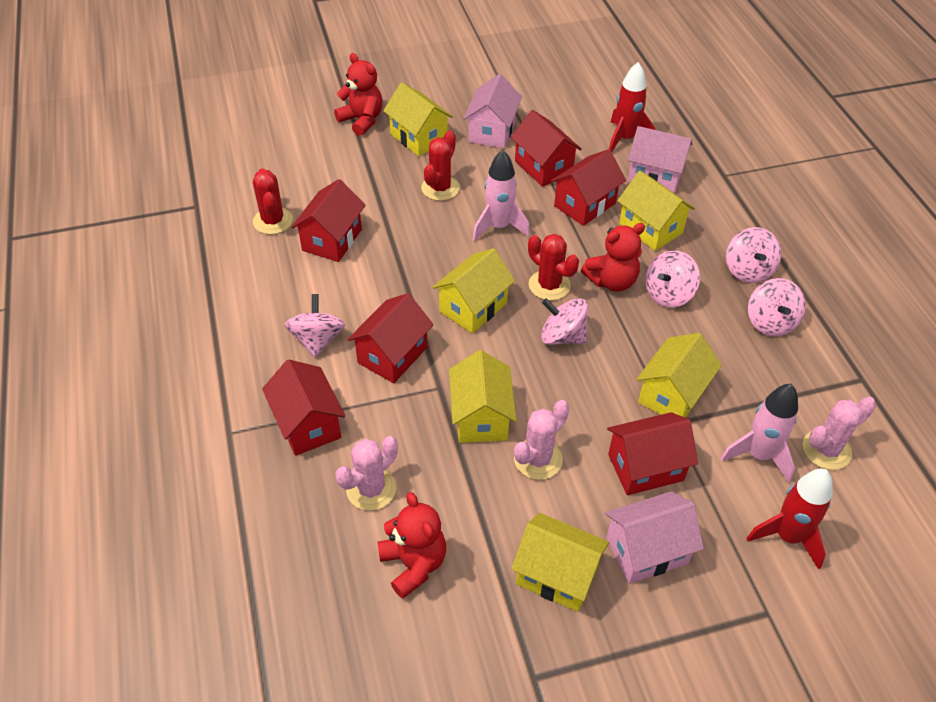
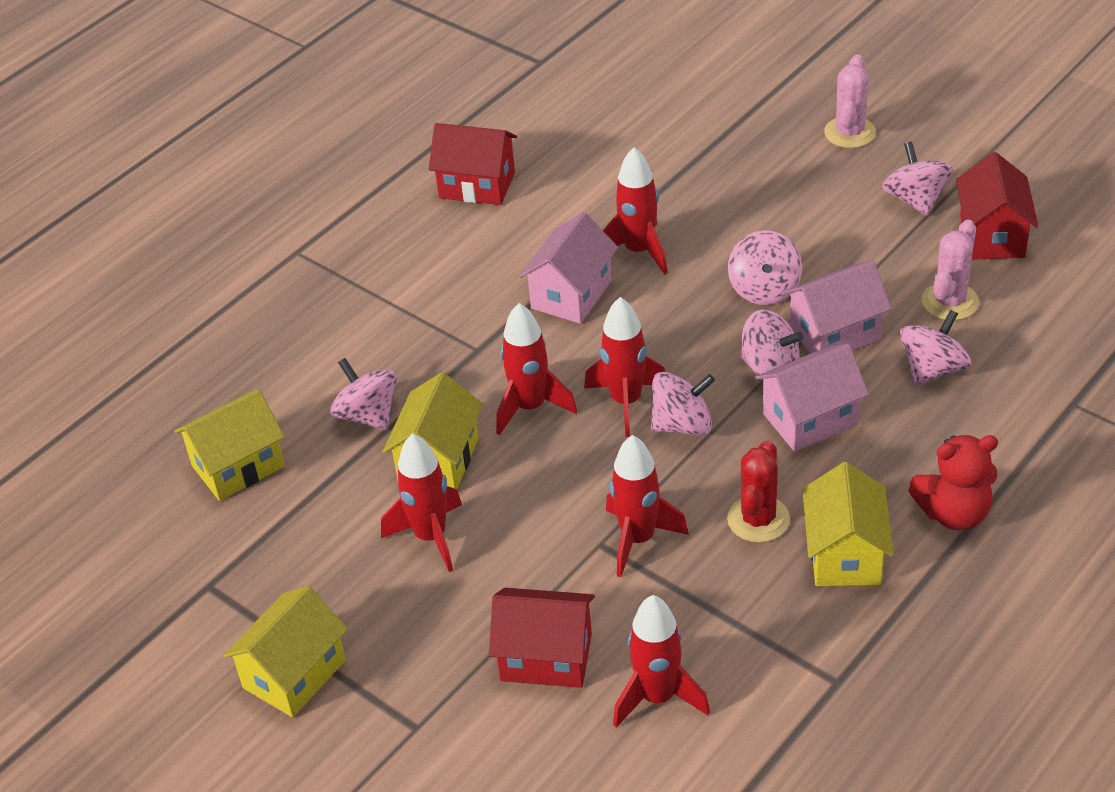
pink cactus: [335,436,398,511] [514,400,569,480] [803,397,876,470] = 3 -> [824,55,876,148] [922,219,979,320] = 2
pink rocket: [472,150,530,241] [721,384,798,483] = 2 -> none = 0
pink spinning top: [285,294,345,358] [541,298,589,345] [646,251,700,308] [726,227,781,283] [748,278,806,336] = 5 -> [330,358,397,430] [651,372,715,436] [728,230,803,305] [740,309,804,375] [882,141,953,216] [900,310,971,386] = 6
red cactus: [253,168,293,234] [421,131,460,201] [528,234,579,301] = 3 -> [727,440,790,543] = 1
red house: [262,359,345,456] [291,179,366,262] [348,293,434,383] [511,110,582,187] [551,149,626,226] [607,412,698,495] = 6 -> [429,123,517,205] [489,588,595,688] [956,152,1038,260] = 3
red rocket: [609,62,655,152] [746,469,832,570] = 2 -> [381,433,462,572] [496,303,577,435] [584,297,665,437] [603,147,668,275] [606,435,689,577] [613,595,710,728] = 6
red teddy bear: [334,53,382,136] [377,492,446,599] [581,223,645,292] = 3 -> [908,435,998,530] = 1
yellow house: [383,82,453,156] [432,248,515,334] [449,350,516,443] [511,513,609,612] [617,171,695,251] [636,333,722,418] = 6 -> [175,389,285,501] [223,586,348,717] [383,372,483,489] [802,462,894,586] = 4

